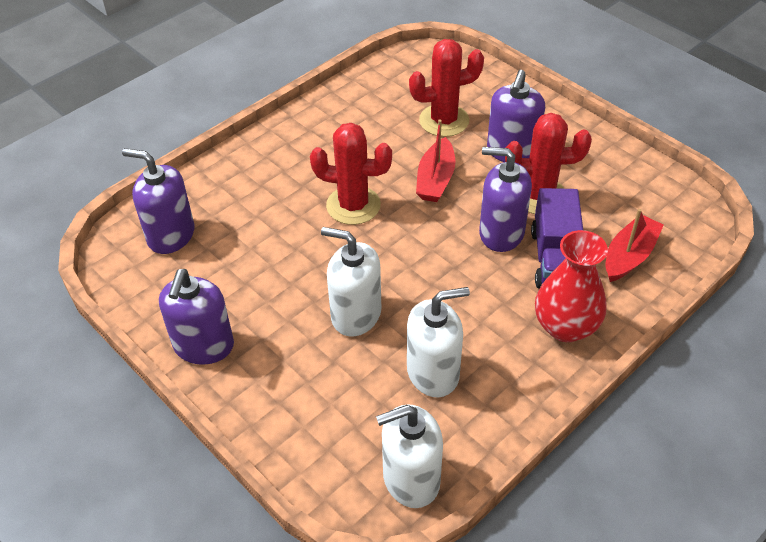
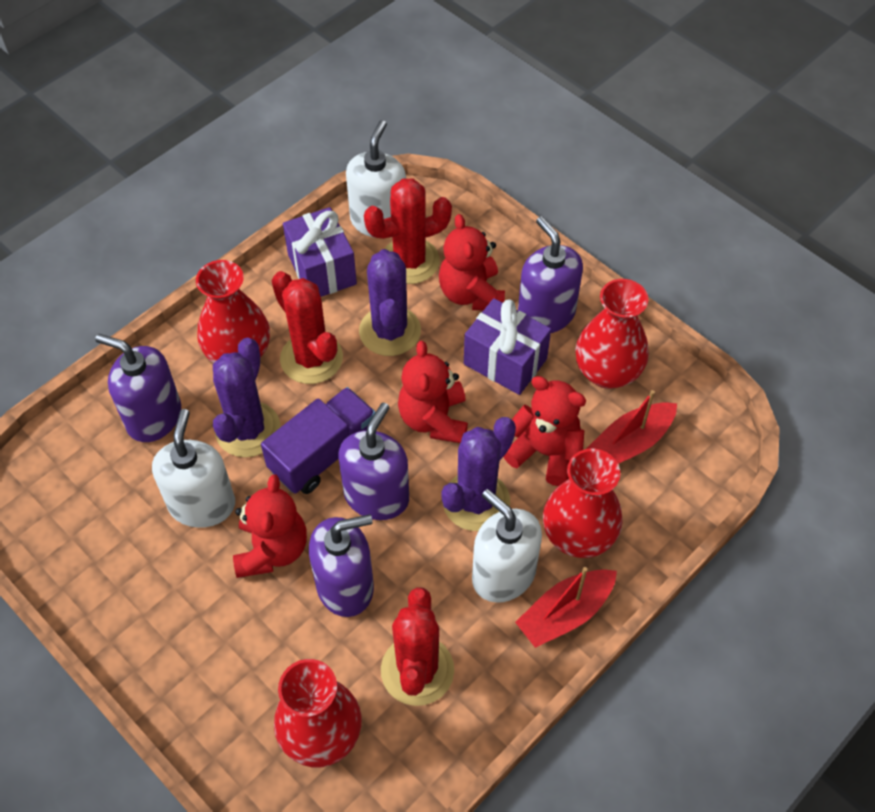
purple cactus: none = 0 -> [213,338,280,457] [359,249,421,356] [441,417,516,531] = 3
purple gift: none = 0 -> [283,207,357,297] [464,298,551,395] = 2
red teddy bear: none = 0 -> [233,474,307,578] [398,341,468,443] [439,214,505,310] [503,376,586,486] = 4
red vase: [535,230,608,342] = 1 -> [196,260,270,363] [274,659,362,767] [543,449,623,558] [575,279,649,389] = 4

